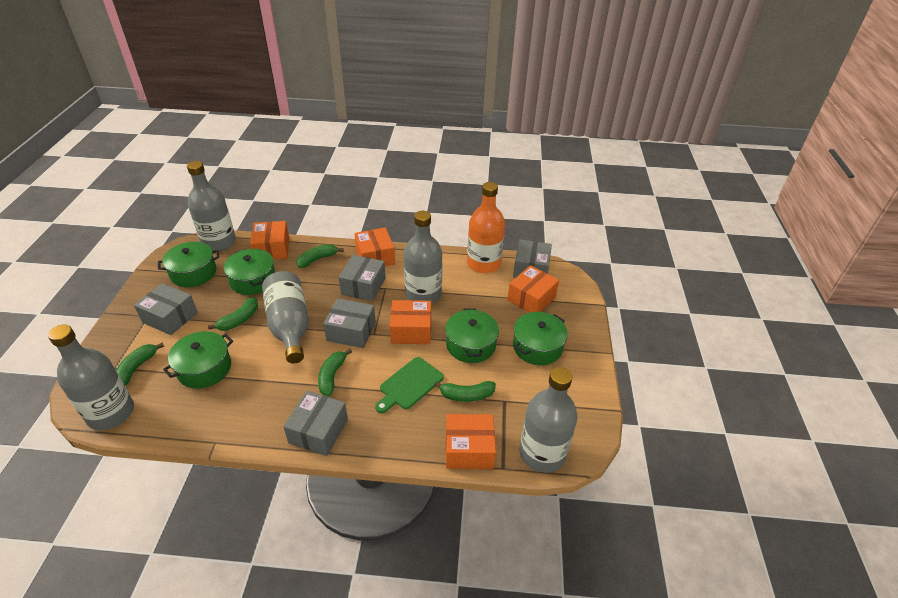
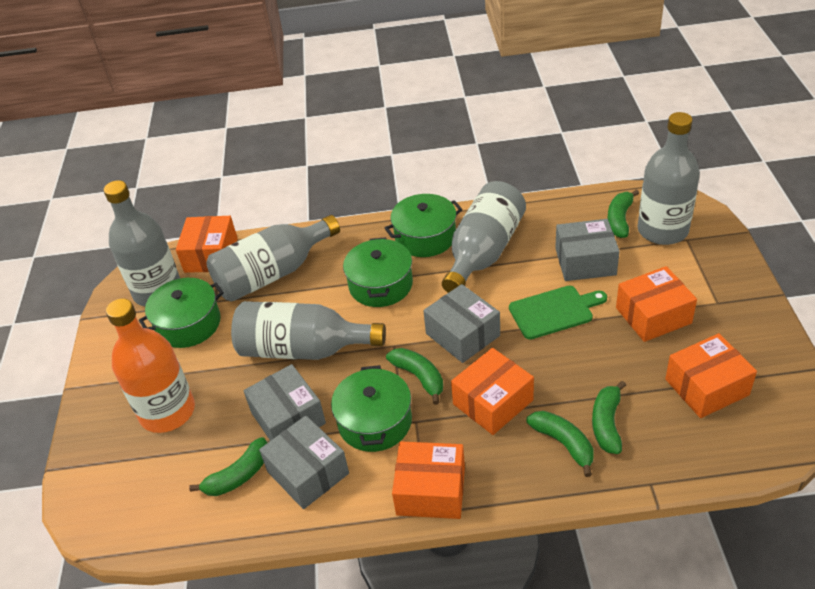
green pot: [158,242,219,287] [163,331,233,389] [224,249,275,295] [445,308,499,363] [513,312,568,365] = 5 -> [139,278,224,348] [331,365,412,452] [343,237,413,307] [385,194,463,257] = 4
grey box: [134,283,198,335] [283,391,348,456] [323,298,376,348] [339,255,386,301] [513,239,552,278] = 5 -> [243,364,326,441] [259,415,349,509] [423,284,500,363] [555,219,620,281] = 4

